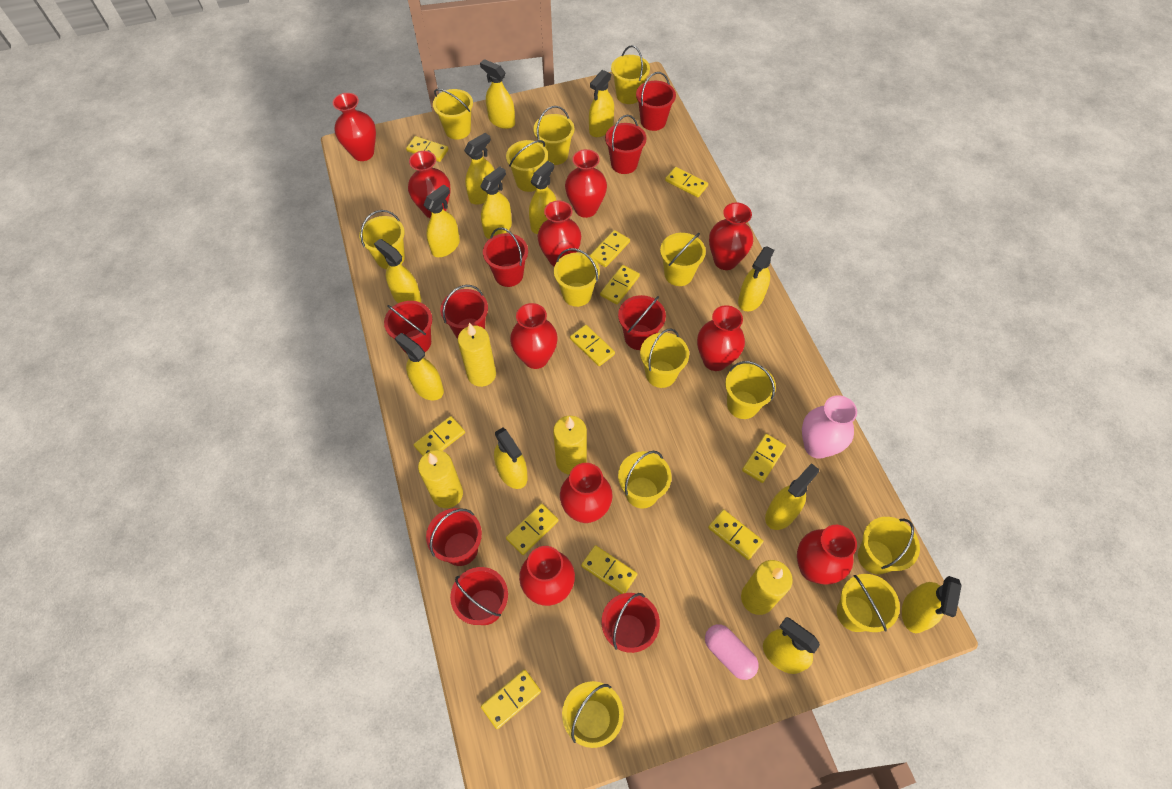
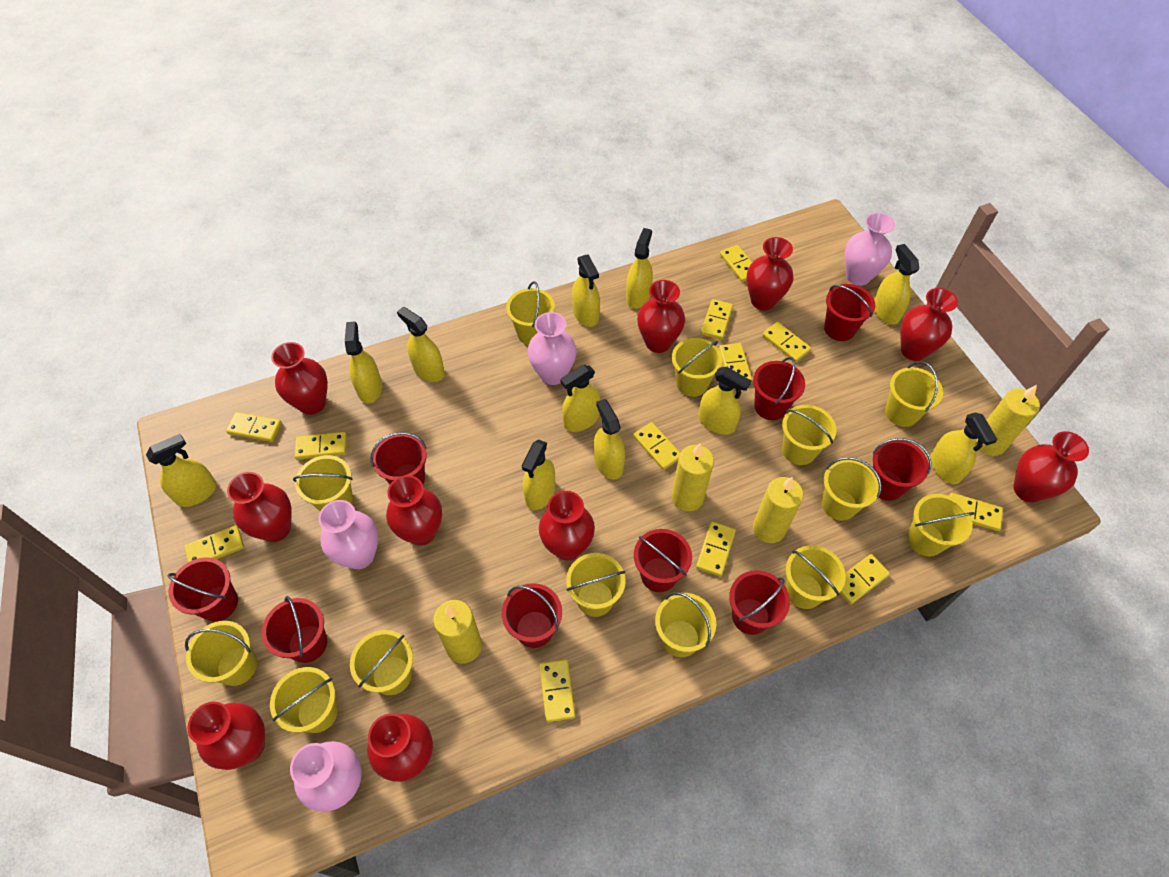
pink capsule: [705,624,759,680] = 1 -> none = 0
pink vase: [802,395,857,459] = 1 -> [290,741,362,811] [319,500,379,569] [527,312,577,385] [844,212,895,286] = 4
yellow domino: [406,136,449,162] [414,416,465,456] [481,670,541,729] [506,504,558,555] [570,325,615,366] [581,545,637,594] [590,230,630,267] [600,265,640,305] [665,167,708,197] [708,509,763,560] [742,434,786,483] = 11 -> [184,525,244,562] [226,412,282,442] [295,432,347,460] [539,659,575,722] [633,422,680,470] [696,521,736,577] [701,299,733,340] [719,343,752,382] [720,245,752,282] [762,322,811,362] [840,554,890,604] [949,493,1003,531] = 12
yellow spray bottle: [374,239,421,303] [395,333,444,401] [423,184,460,257] [464,133,494,204] [480,59,515,129] [480,167,512,239] [494,428,528,489] [529,161,556,234] [589,70,614,137] [738,246,774,311] [763,617,820,674] [765,463,819,530] [902,576,962,633] = 13 -> [146,434,217,507] [345,321,382,403] [397,307,445,382] [522,439,555,510] [560,365,600,432] [572,254,600,327] [594,399,625,480] [626,228,653,309] [698,367,751,434] [874,244,919,325] [930,413,998,484] = 11

